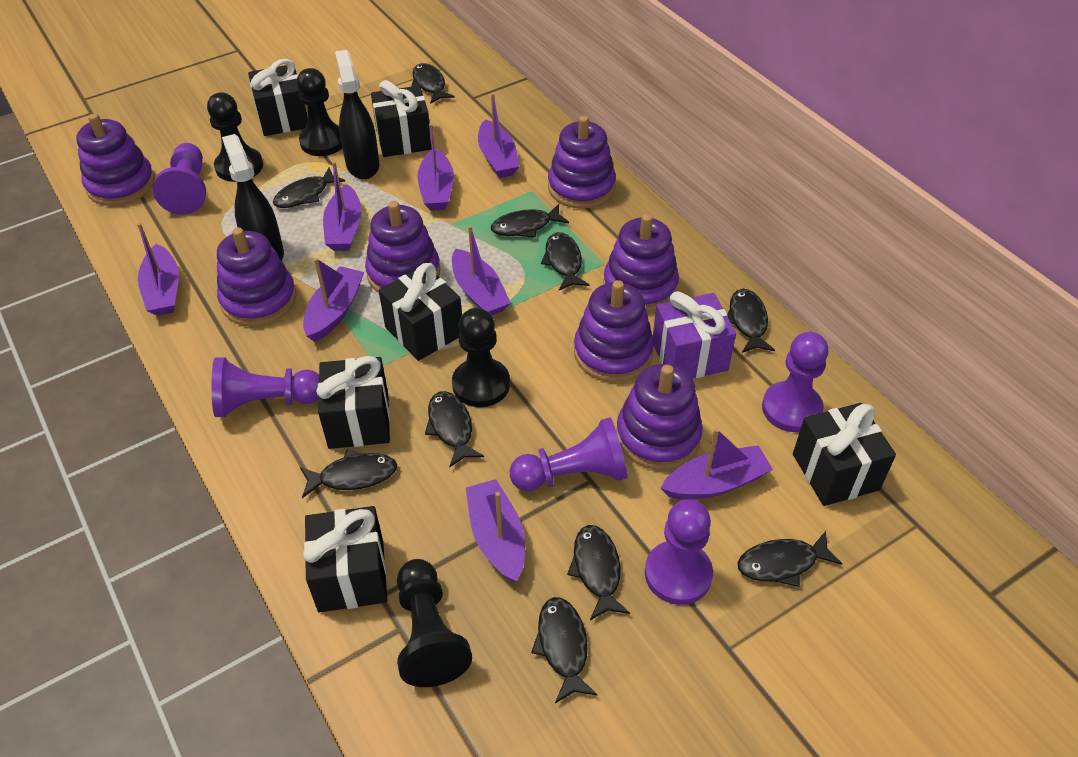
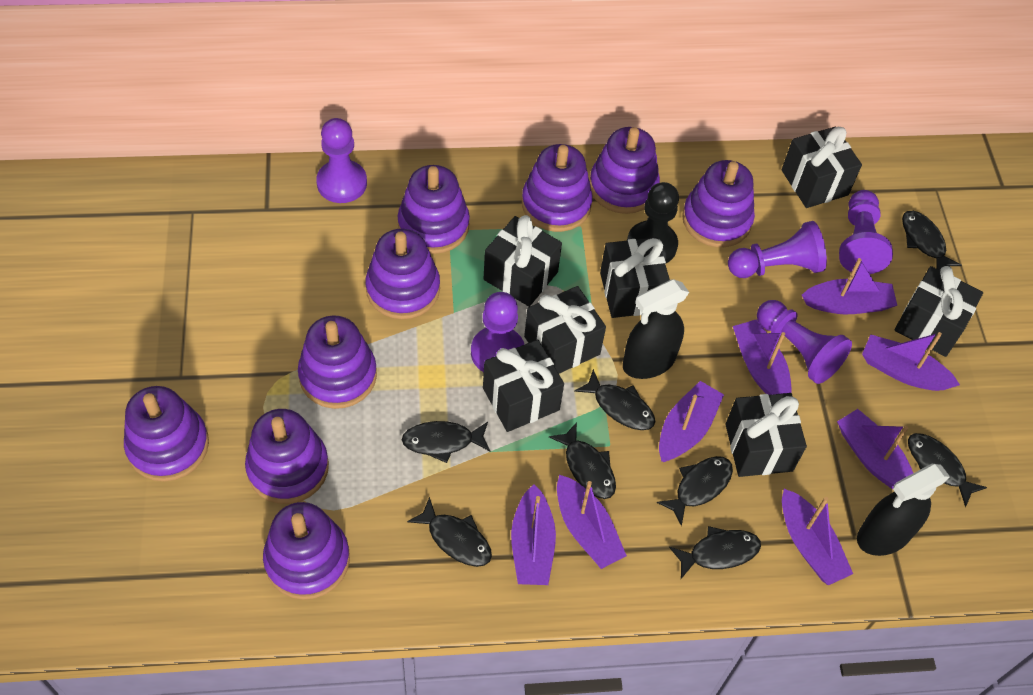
black fish: [273,168,346,208] [300,450,397,498] [411,63,455,104] [425,391,484,467] [491,204,569,238] [531,597,598,703] [541,232,589,290] [567,525,630,620] [727,289,775,353] [738,531,843,587] = 10 -> [402,421,490,463] [407,497,492,567] [549,422,616,499] [574,369,655,430] [657,456,733,526] [669,526,761,579] [902,211,962,270] [908,433,987,507] = 8
black gift: [248,59,308,136] [303,506,387,612] [316,356,390,449] [371,80,432,157] [379,263,462,361] [793,403,896,506] = 6 -> [483,340,564,432] [484,215,562,307] [524,286,606,374] [600,237,670,318] [725,393,807,477] [782,127,862,208] [894,266,983,357] = 7
black pawn: [207,92,263,182] [297,68,342,156] [397,559,472,687] [452,308,510,407] = 4 -> [627,182,679,263] = 1
purple gift: [653,291,736,378] = 1 -> none = 0
purple stacking toy: [76,114,155,206] [217,227,296,326] [365,201,440,293] [548,116,616,209] [574,280,654,382] [603,214,679,312] [616,364,703,470] = 7 -> [124,386,209,481] [245,409,329,504] [263,502,350,600] [298,315,377,409] [365,229,440,319] [398,165,470,254] [522,144,593,232] [590,127,660,214] [682,160,755,247] = 9

